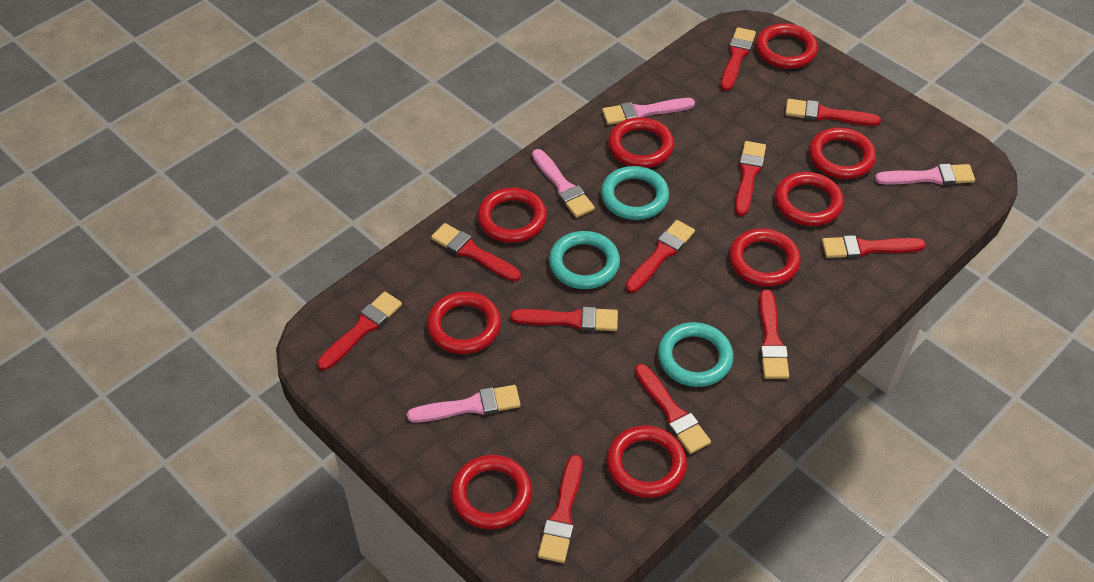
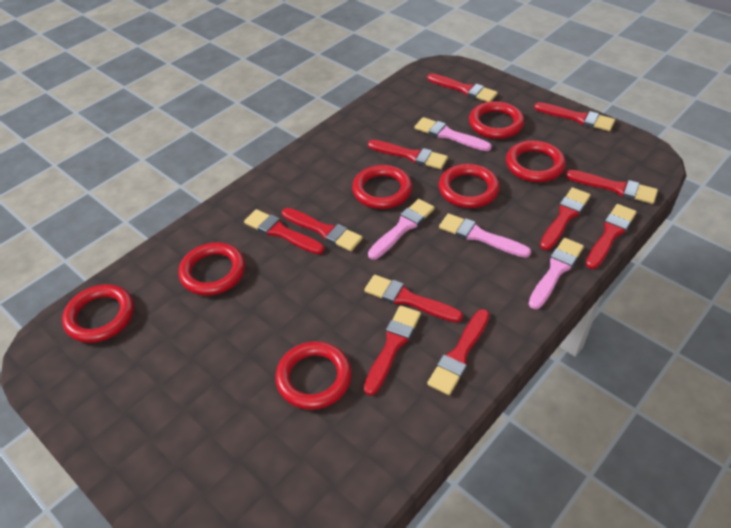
red ring: [427,292,501,354] [451,455,532,529] [478,187,547,243] [607,425,687,498] [608,117,674,168] [729,228,801,286] [756,23,818,69] [775,172,844,226] [809,127,876,179] = 9 -> [62,284,134,343] [178,242,245,296] [275,341,352,410] [352,165,412,209] [439,164,500,208] [469,101,524,139] [506,140,566,182] = 7
turquoise ring: [549,231,620,289] [601,166,669,220] [658,322,734,387] = 3 -> none = 0

